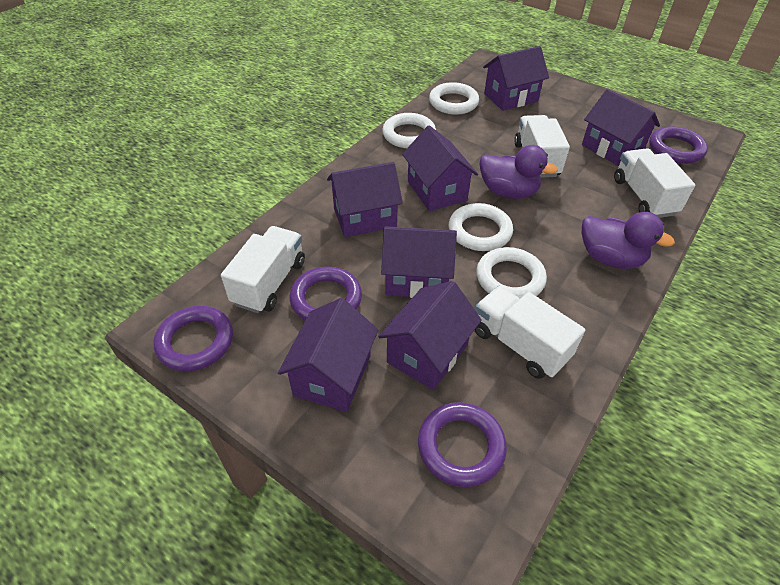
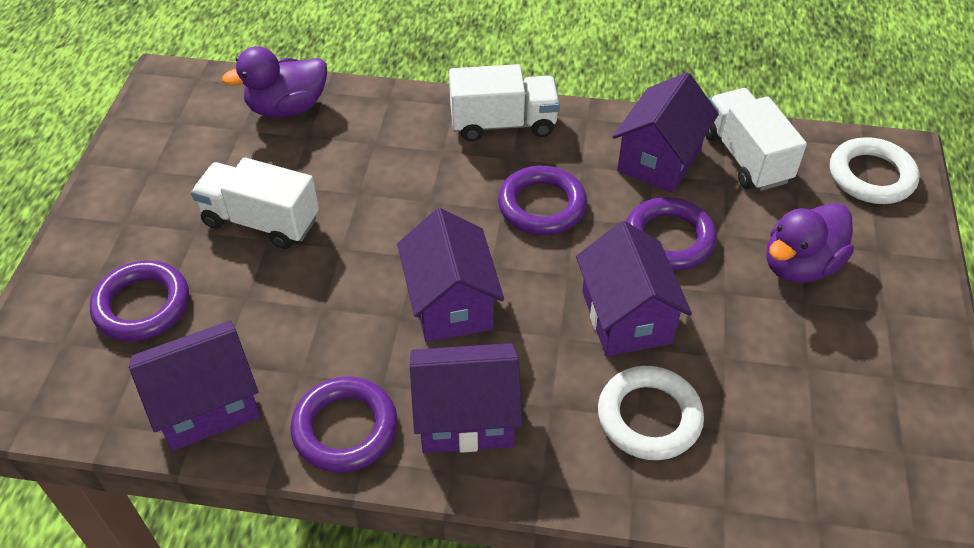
purple house: [278,298,378,412] [327,162,403,237] [378,281,482,390] [381,226,457,298] [402,125,478,211] [483,46,549,111] [582,89,660,166] = 7 -> [129,321,260,451] [397,208,504,342] [410,343,522,454] [576,221,692,356] [613,72,719,193] = 5
white ring: [382,113,436,148] [429,82,479,115] [449,203,513,251] [476,247,547,299] = 4 -> [598,366,704,460] [830,137,919,204] = 2
white truck: [221,226,305,313] [474,286,585,379] [514,115,570,178] [614,148,695,218] = 4 -> [191,157,319,249] [449,64,560,142] [706,88,807,191] = 3

